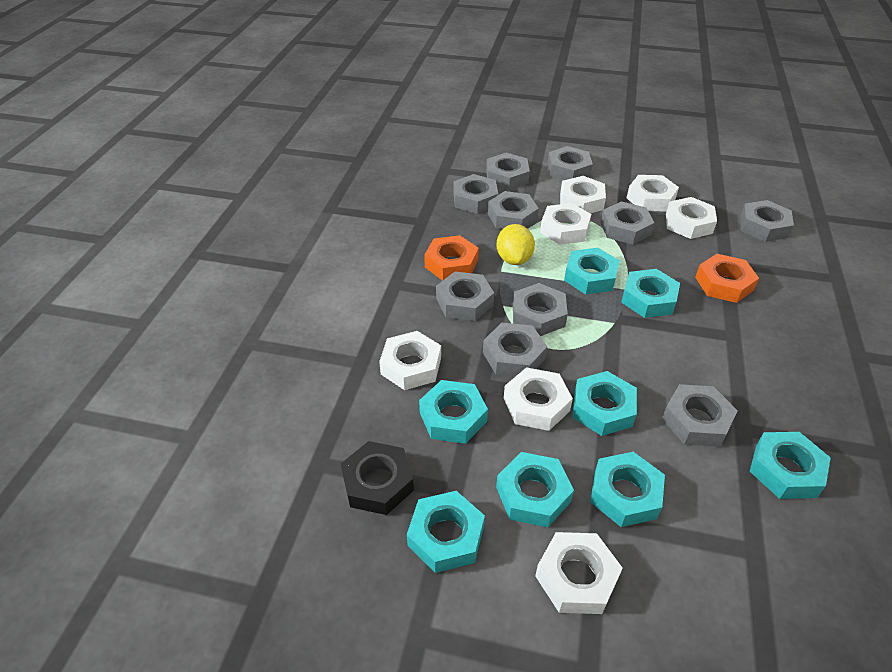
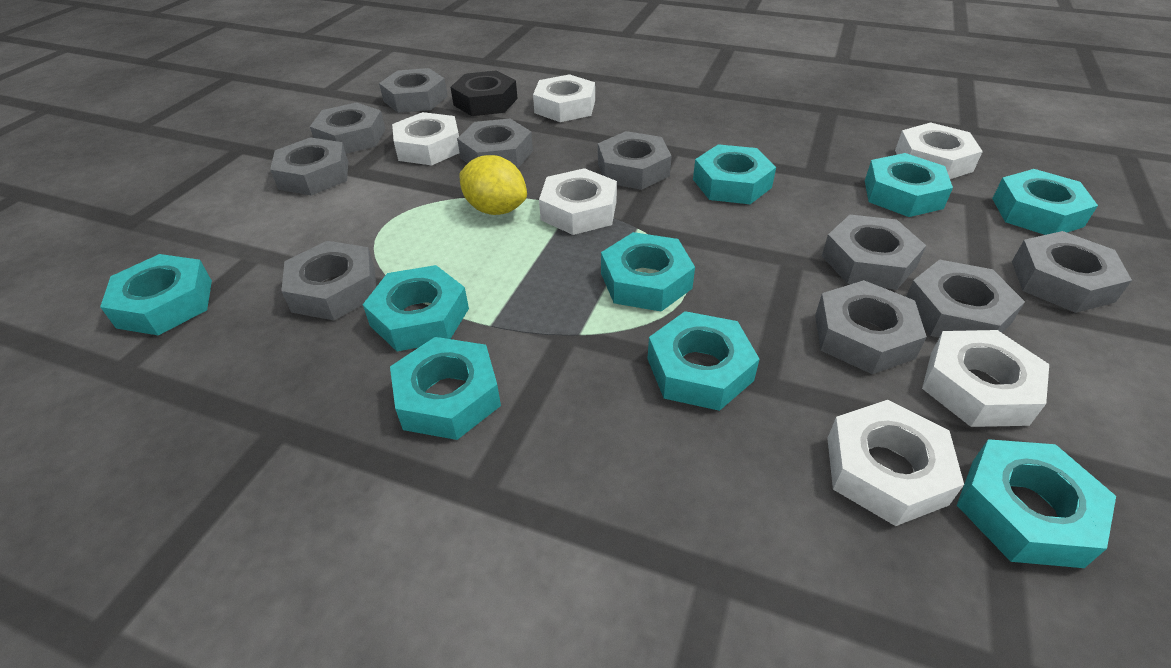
orange nut: [424,235,479,281] [695,254,759,303] = 2 -> none = 0
turquoise nut: [407,491,485,573] [419,380,488,444] [496,452,574,527] [564,248,620,295] [572,371,637,436] [590,452,665,527] [621,269,680,318] [750,432,831,499] = 8 -> [100,254,212,335] [363,265,469,351] [390,337,501,440] [601,232,695,312] [647,311,760,411] [693,144,776,204] [865,153,953,217] [957,439,1116,568] [992,169,1098,235] = 9
white nut: [379,331,441,390] [504,367,573,431] [535,532,623,614] [540,203,591,245] [560,176,606,213] [627,175,679,211] [666,197,717,239] = 7 -> [392,112,459,165] [533,74,595,122] [539,168,617,235] [827,400,964,526] [895,122,983,179] [922,330,1049,427] = 6

